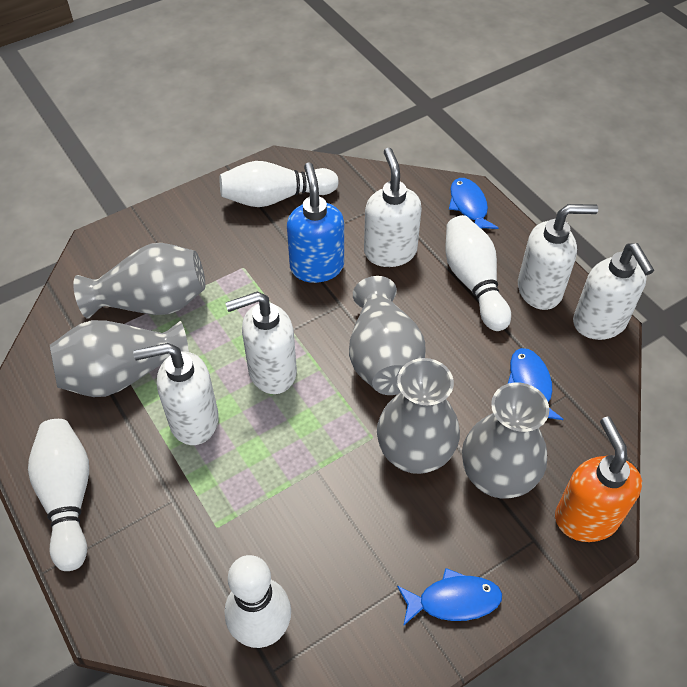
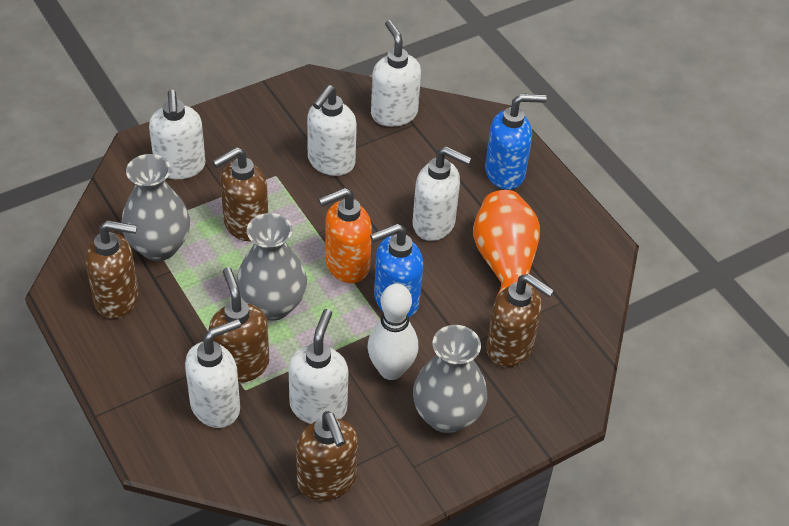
blue fish: [397,568,502,626] [449,178,499,229] [508,348,564,420] = 3 -> none = 0
blue soap dispenser: [287,162,344,283] = 1 -> [370,224,423,317] [485,94,547,190] = 2
brown soap dispenser: none = 0 -> [86,220,139,319] [209,267,269,383] [212,147,268,242] [296,411,358,501] [486,274,554,367] = 5
grey vase: [50,320,189,397] [73,243,205,319] [349,276,426,395] [377,358,460,474] [462,382,549,498] = 5 -> [121,154,190,261] [237,213,307,321] [413,325,487,433] = 3
orange vase: none = 0 -> [473,190,540,298] = 1
white bowling pin: [28,419,89,571] [220,161,339,207] [225,555,291,648] [446,215,511,331] = 4 -> [367,284,418,380] = 1
white soap dispenser: [133,343,219,445] [225,292,297,394] [364,148,422,267] [518,204,598,310] [573,243,654,340] = 5 -> [149,90,205,179] [185,319,241,428] [288,309,349,424] [307,85,357,176] [371,20,421,127] [413,146,472,241] = 6

